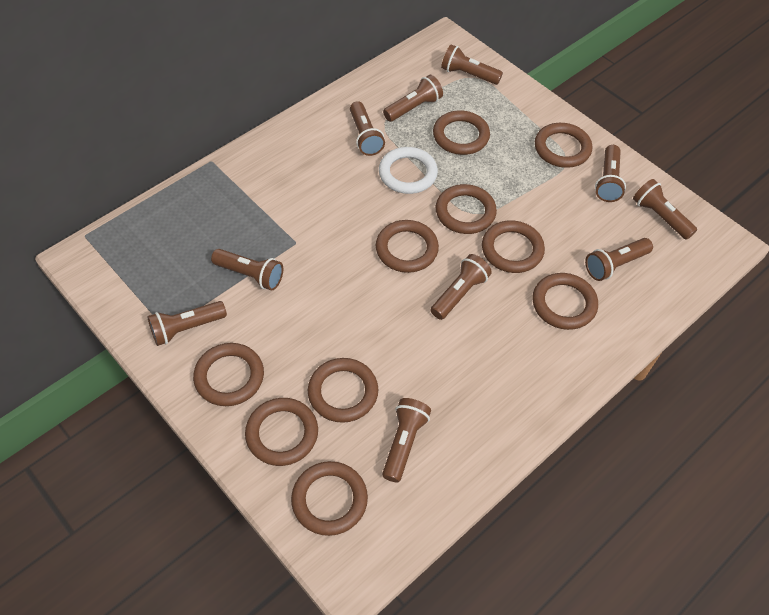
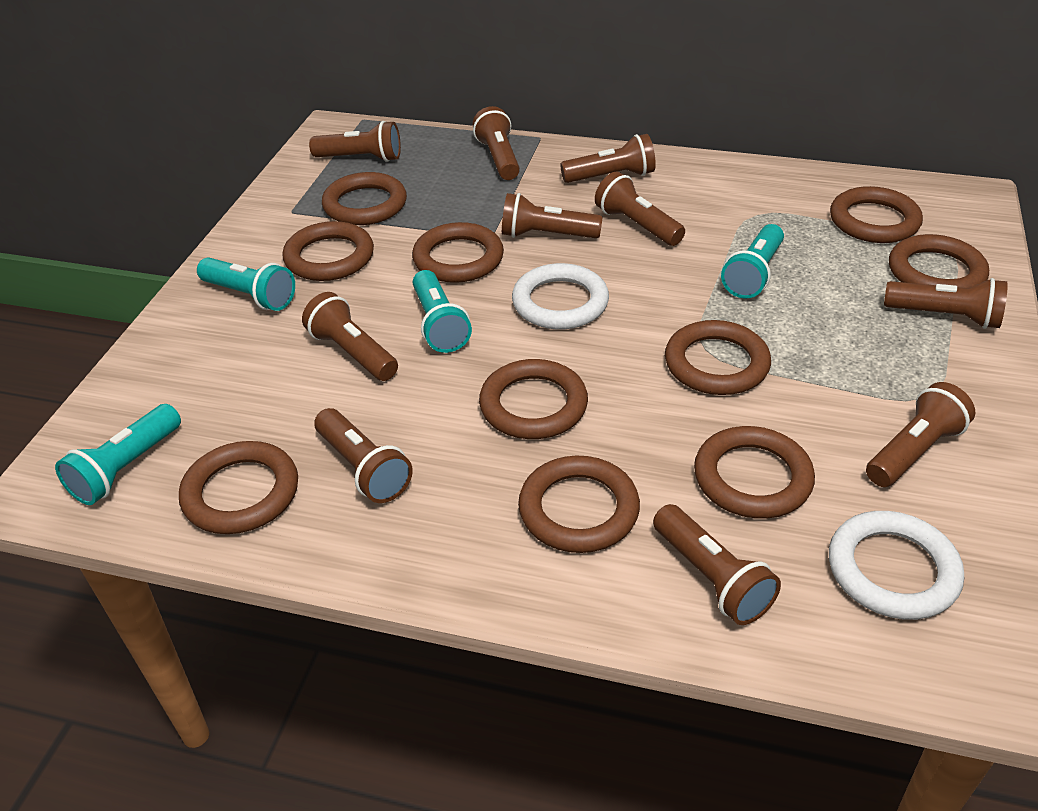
turquoise flashlight: none = 0 -> [55,404,181,505] [197,258,295,311] [413,270,472,353] [721,224,784,298] = 4
white ring: [379,147,438,194] = 1 -> [512,263,609,329] [829,511,964,620] = 2

